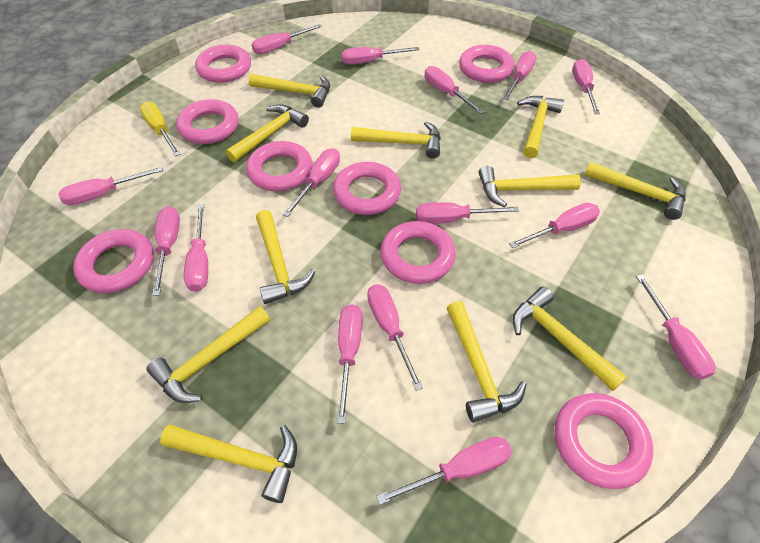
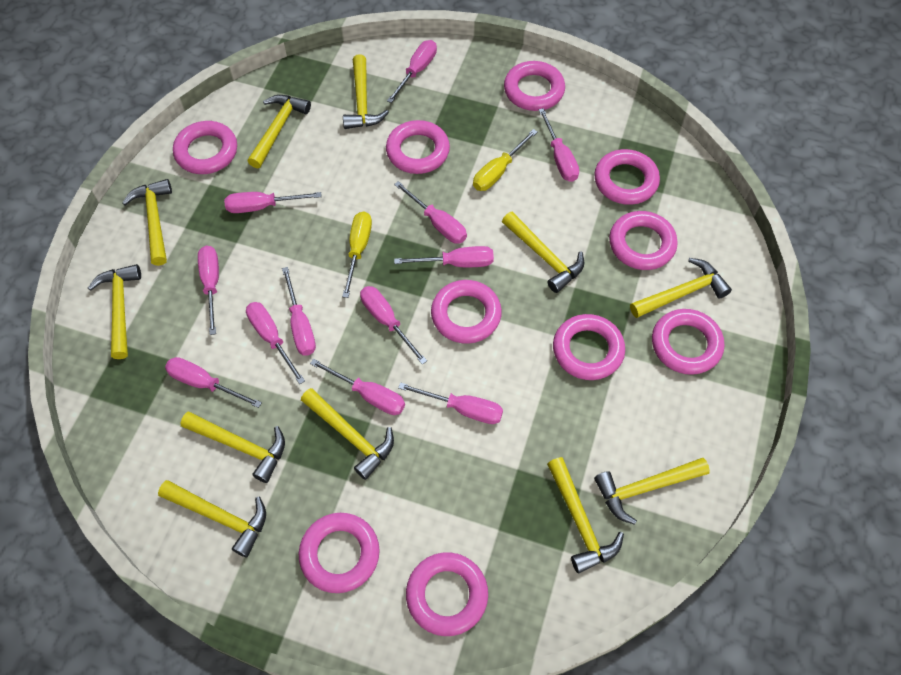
pink ring: [73,229,154,293] [176,99,239,144] [195,45,251,83] [246,141,313,191] [333,162,401,215] [380,221,456,284] [459,45,515,83] [555,393,653,489] = 8 -> [173,121,237,174] [299,513,380,593] [386,120,450,174] [406,552,488,636] [431,280,502,344] [504,61,565,111] [553,314,625,380] [594,149,660,205] [609,211,678,270] [652,309,724,375] = 10
pink screwdriver: [58,167,163,205] [152,206,180,296] [184,204,208,292] [252,24,322,54] [283,149,340,217] [337,304,363,424] [342,47,419,65] [367,284,423,391] [376,437,512,505] [416,202,519,224] [425,66,484,114] [503,51,537,100] [509,203,600,248] [572,59,600,114] [636,274,715,380] = 15 -> [165,357,262,408] [198,246,219,335] [224,192,322,213] [246,302,305,384] [282,267,316,356] [310,359,405,415] [360,286,427,364] [387,40,437,103] [394,181,467,244] [394,246,494,267] [398,382,503,424] [539,108,579,182] = 12
yellow screwdriver: [139,101,181,157] = 1 -> [342,212,372,298] [473,129,537,191] = 2

